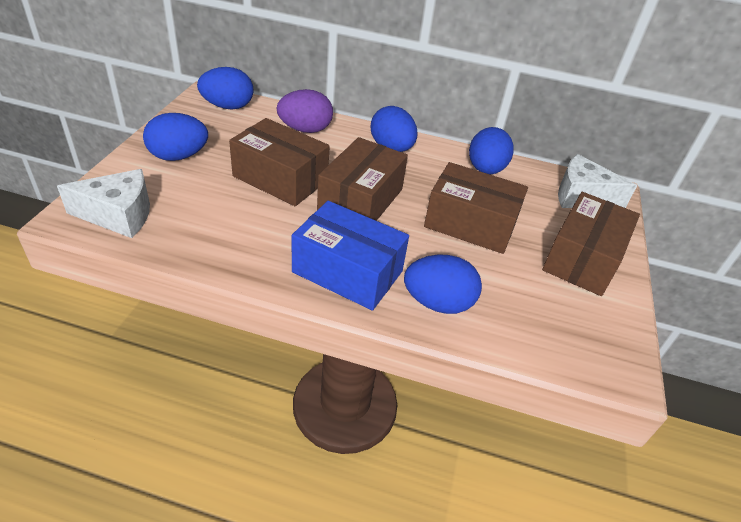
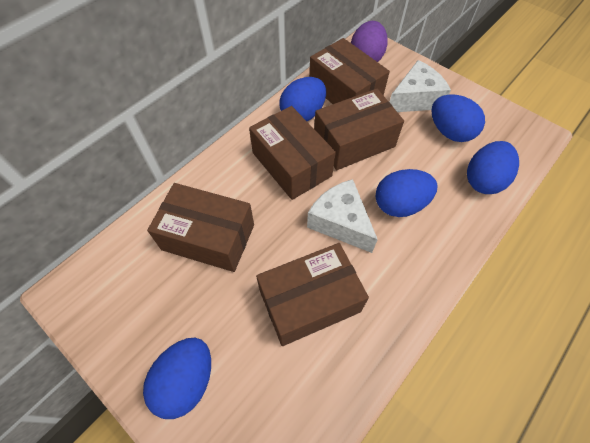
blue box: [292,201,409,311] = 1 -> none = 0
brown box: [229,118,330,206] [317,137,408,221] [424,162,528,254] [542,192,640,296] = 4 -> [147,183,254,272] [249,106,336,200] [256,243,369,346] [309,38,390,104] [314,89,404,170] = 5

